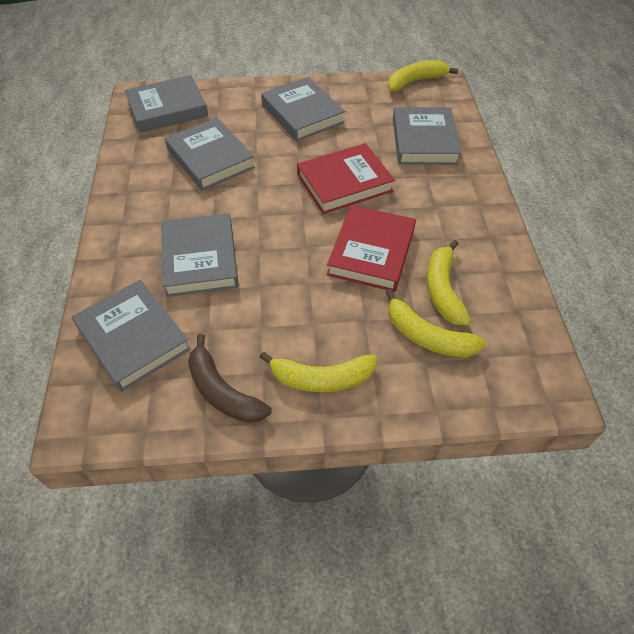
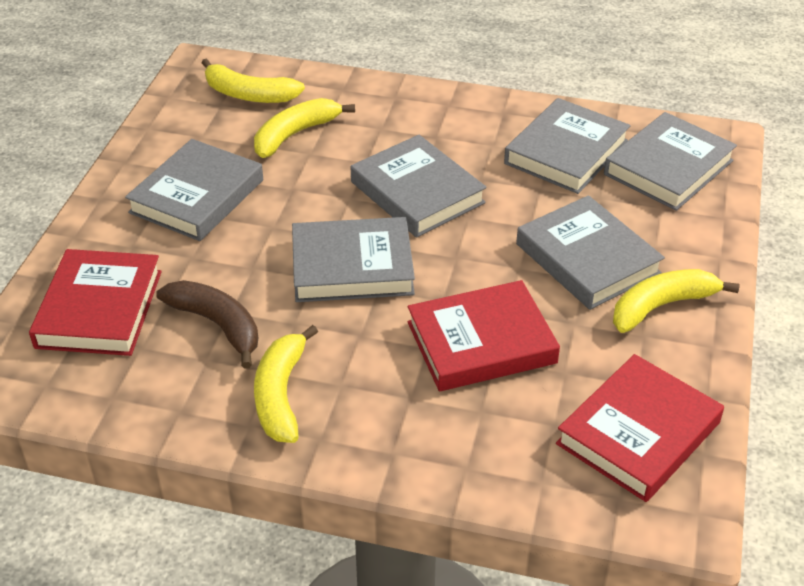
red book: [297,143,395,214] [327,205,416,292] = 2 -> [29,249,162,356] [407,280,560,391] [556,354,724,502] = 3

